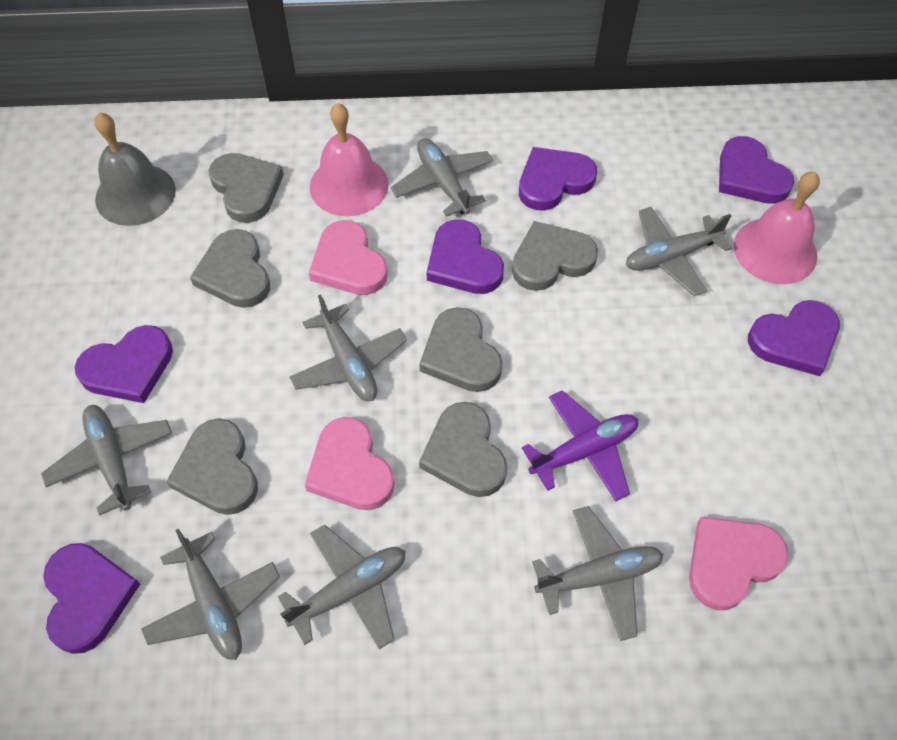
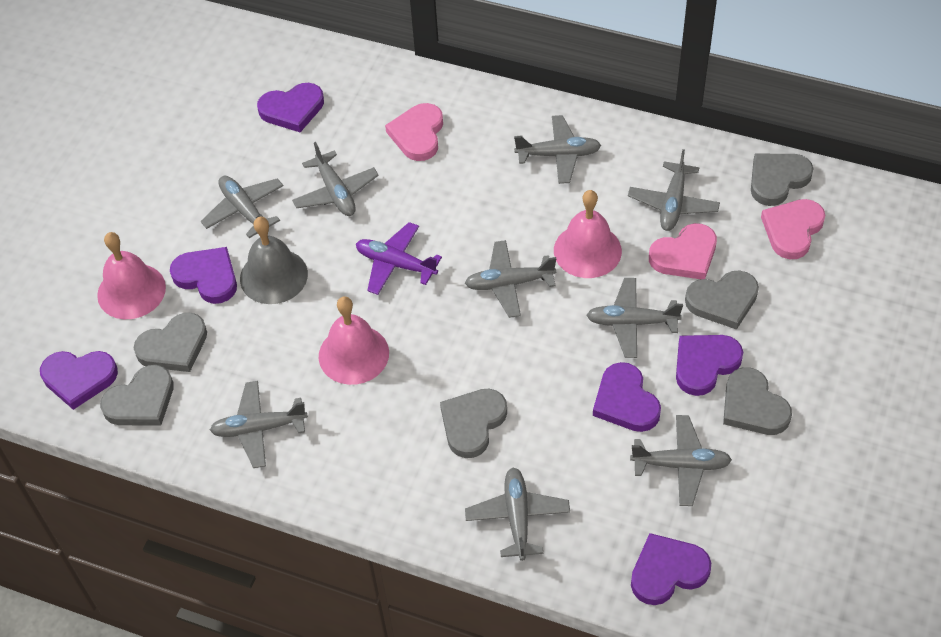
grey plane: [41,405,172,516] [141,528,280,660] [278,525,406,649] [289,294,407,401] [390,138,493,217] [532,506,663,641] [626,207,732,296] = 7 -> [201,176,283,238] [210,381,308,468] [292,142,379,216] [465,240,556,318] [465,468,570,561] [514,115,601,184] [587,278,683,358] [628,149,720,231] [630,415,732,506] = 9
pink bell: [310,103,389,216] [734,171,820,284] = 2 -> [97,232,166,319] [319,296,389,385] [554,190,622,278] = 3

